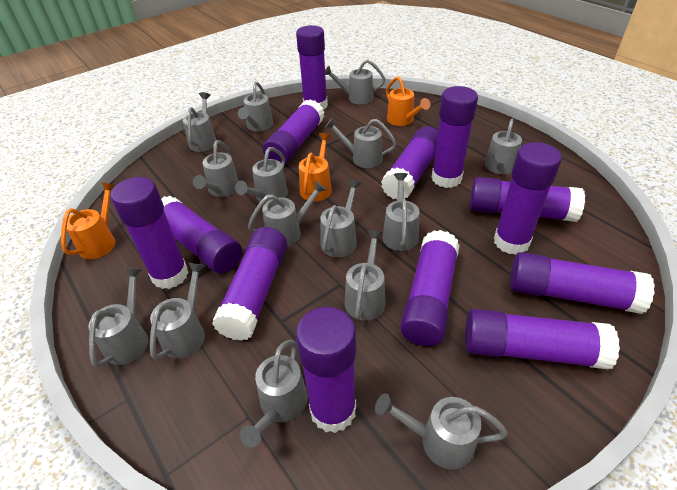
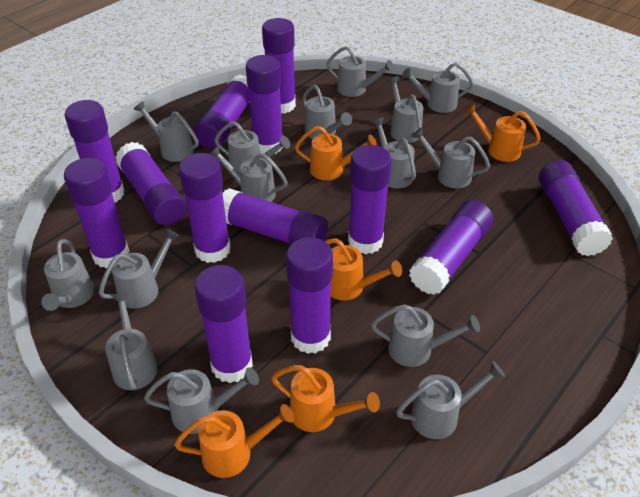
orange watering can: [61,182,116,259] [299,133,332,202] [386,76,430,126] = 3 -> [174,404,294,478] [271,365,380,432] [295,126,377,180] [325,238,402,300] [464,103,541,162] = 5

